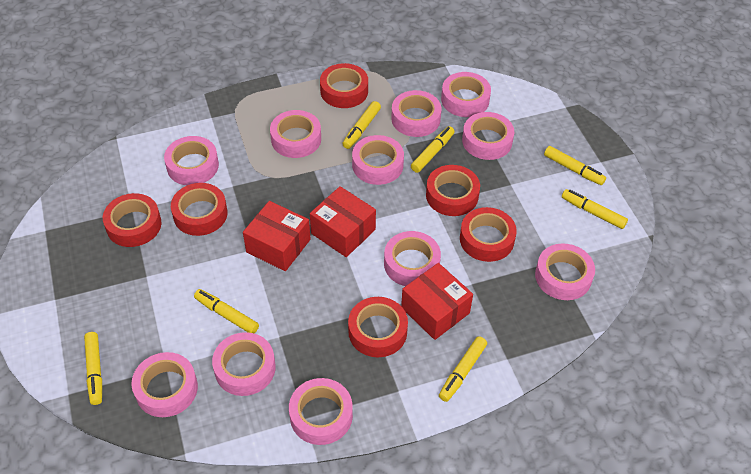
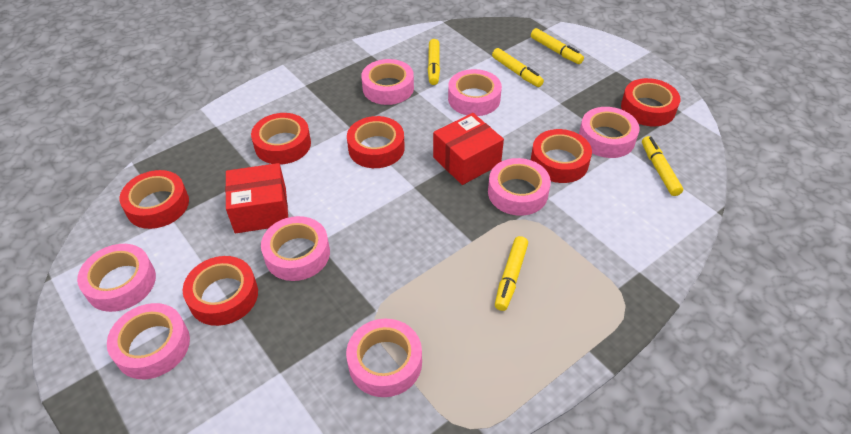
pink tape: [131,352,198,417] [164,136,219,185] [212,332,276,396] [270,110,321,158] [289,378,353,445] [352,135,404,185] [384,231,441,286] [391,90,441,137] [441,72,491,117] [462,112,514,160] [535,243,595,300] = 11 -> [77,244,156,312] [107,303,190,379] [261,216,330,281] [346,319,422,397] [361,59,414,105] [448,69,502,116] [488,158,551,216] [579,107,639,158] = 8
red box: [243,201,311,271] [310,186,376,257] [401,263,473,340] = 3 -> [225,163,288,234] [433,113,504,185] = 2
yellow marker: [84,332,102,405] [194,289,259,334] [342,101,381,149] [411,126,455,173] [439,336,487,402] [544,146,606,185] [562,189,628,229] = 7 -> [428,39,440,85] [492,48,544,87] [495,236,528,311] [531,28,584,64] [642,136,683,196] = 5

